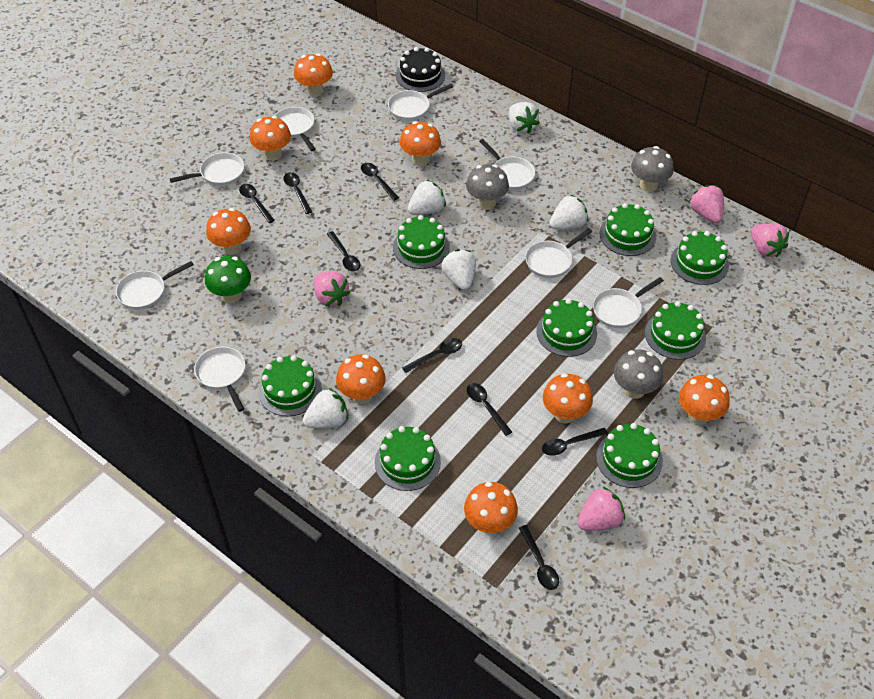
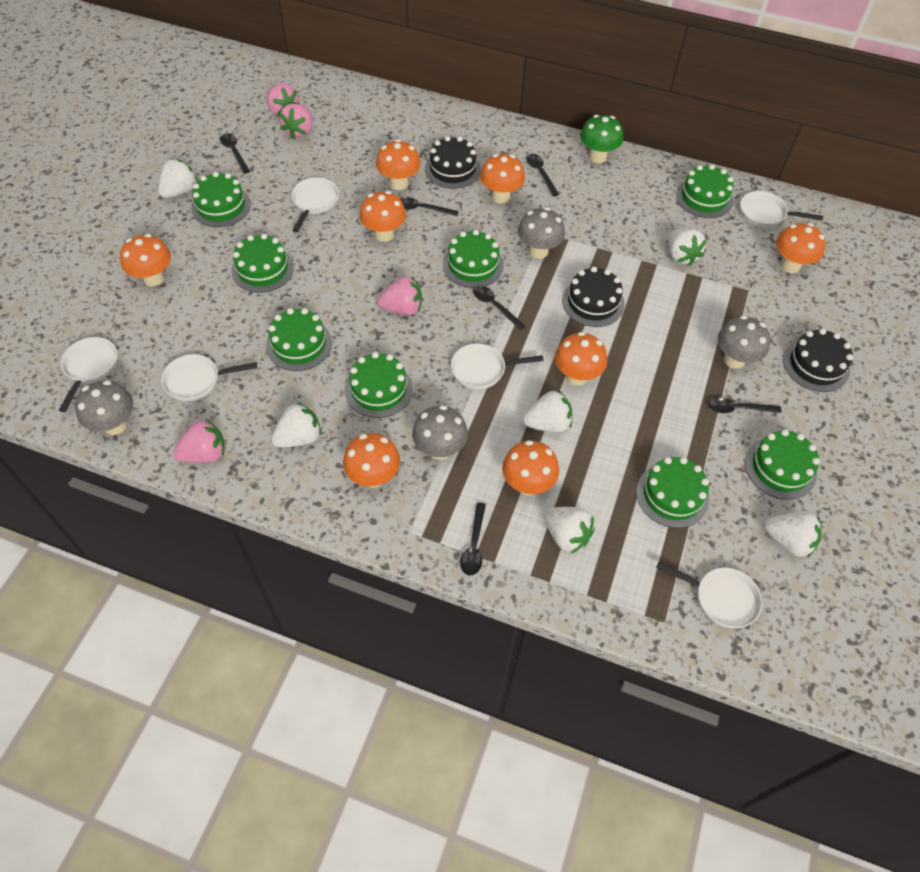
black cake: [396,47,445,92] = 1 -> [425,136,481,189] [562,267,625,327] [783,328,853,392] = 3
black spoon: [239,184,275,223] [283,172,312,214] [327,231,361,272] [361,163,399,201] [402,338,462,373] [467,383,512,436] [519,525,559,590] [542,428,608,456] = 8 -> [220,133,250,174] [400,197,459,216] [460,502,486,575] [473,285,526,330] [526,154,559,197] [708,397,782,413] = 6
grey mushroom: [466,164,509,210] [614,350,663,399] [631,146,674,192] = 3 -> [75,380,133,435] [412,405,468,460] [518,207,565,259] [718,316,770,369] = 4
white pan: [116,261,194,310] [170,152,244,186] [194,347,246,412] [274,107,315,151] [388,84,453,121] [479,139,535,190] [525,228,592,278] [593,277,664,328] = 8 -> [59,337,118,412] [161,354,257,401] [291,177,339,233] [451,343,544,389] [656,562,762,628] [740,191,823,227] = 6
white strawberry: [303,388,348,428] [408,180,446,215] [441,249,476,290] [509,102,540,134] [549,194,588,230] = 5 -> [158,158,198,198] [271,402,322,447] [523,390,572,432] [544,507,595,554] [669,228,707,266] [764,511,822,558] = 6

